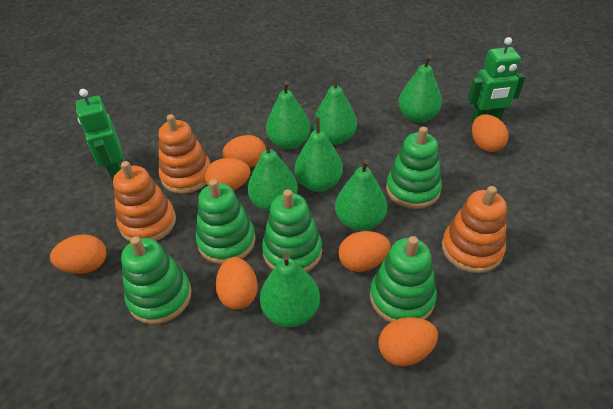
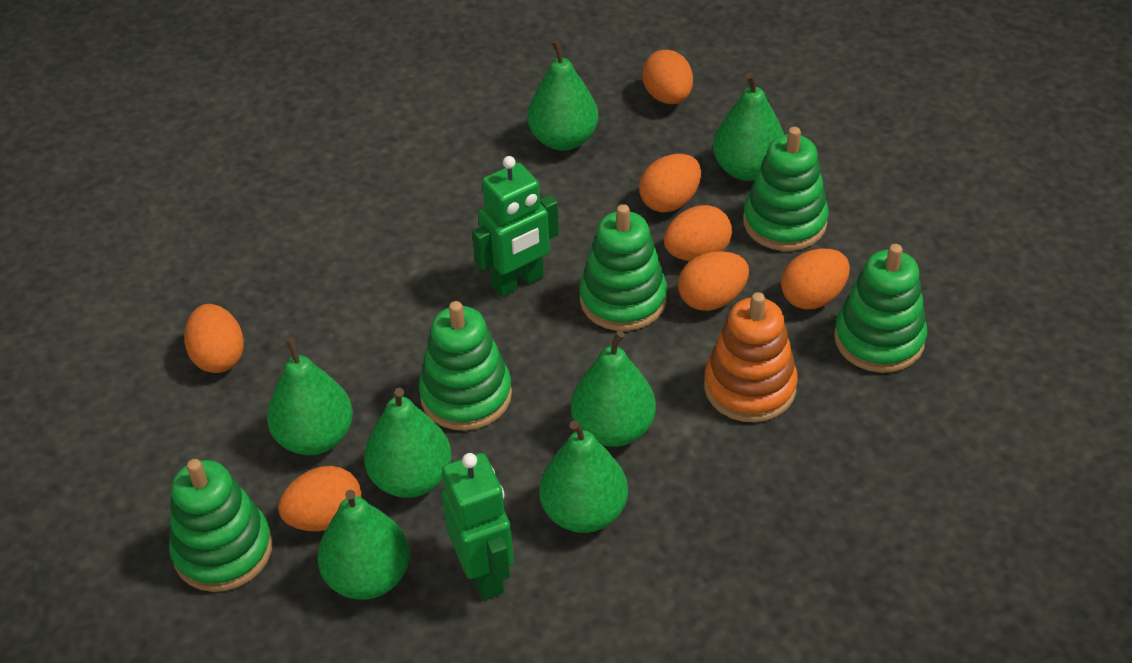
orange stacking toy: [113,161,176,242] [159,114,211,194] [442,186,507,273] = 3 -> [704,292,798,423] = 1

